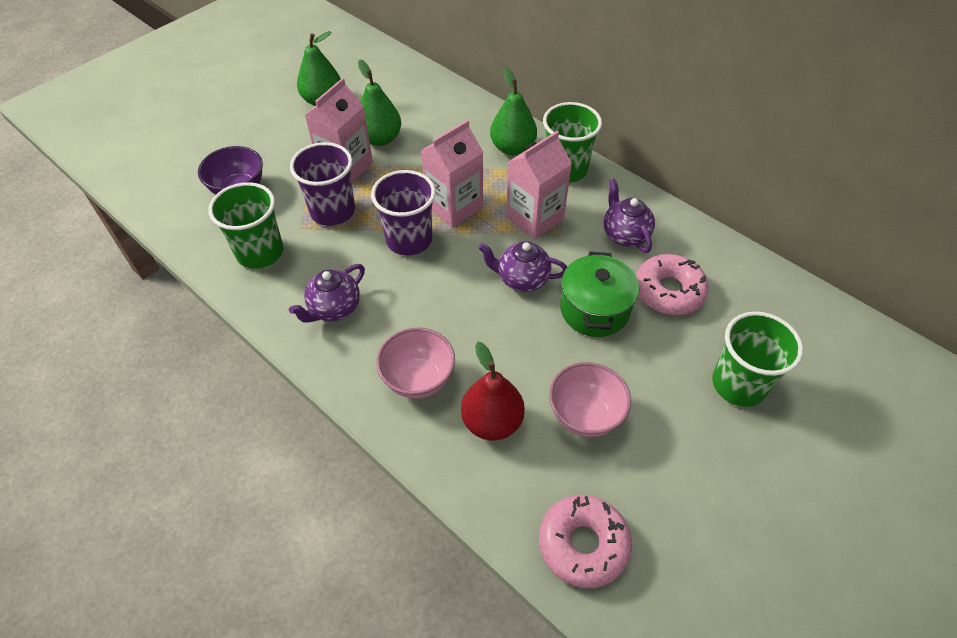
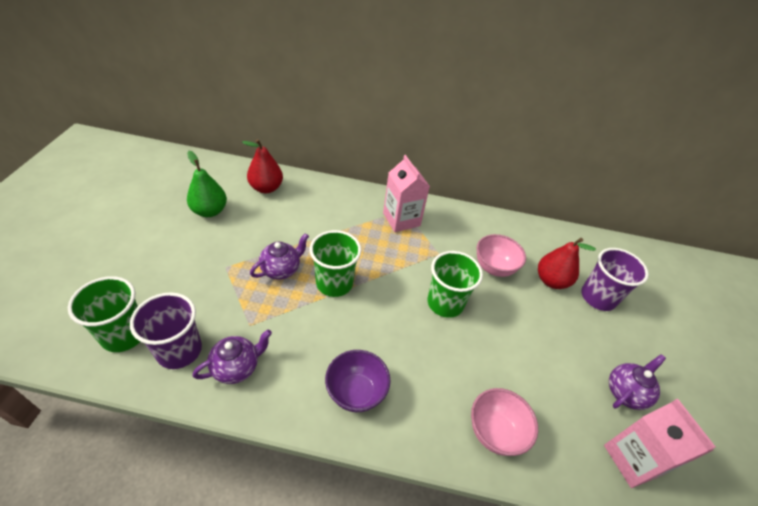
green pear: [297,31,341,106] [358,59,401,146] [490,68,537,155] = 3 -> [187,151,227,217] = 1
green pot: [560,251,639,337] = 1 -> none = 0
pink carton: [305,78,373,183] [421,120,483,228] [506,131,572,239] = 3 -> [383,155,430,232] [604,399,716,488] = 2
pink donut: [539,495,632,588] [636,254,709,315] = 2 -> none = 0
red pear: [461,342,525,441] = 1 -> [242,139,283,193] [538,238,596,289] = 2

